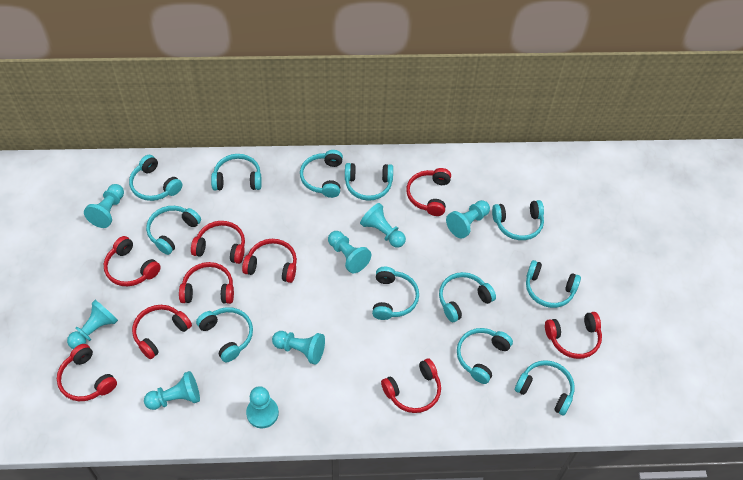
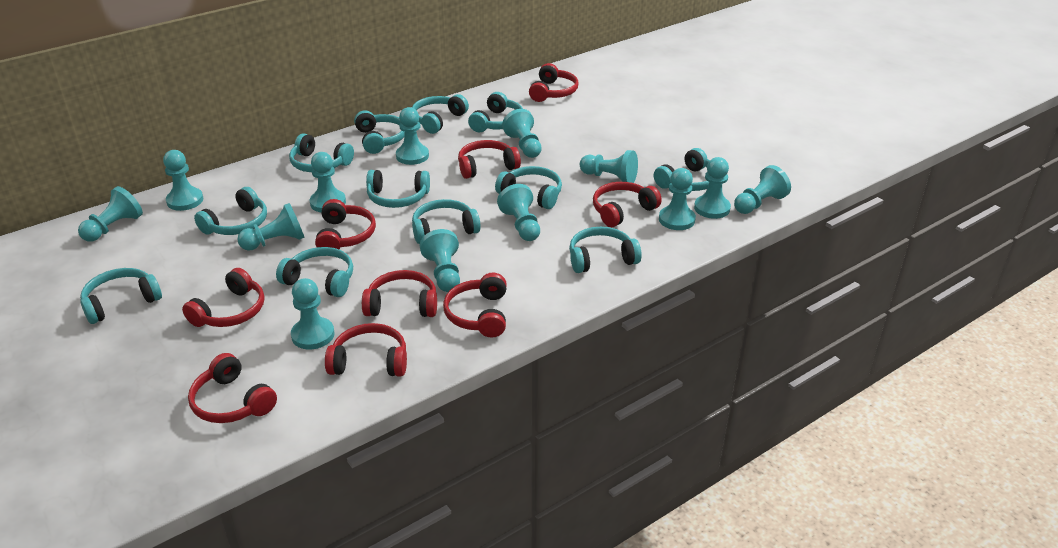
turquoise pawn: [67,300,118,349] [84,184,124,228] [144,371,200,410] [246,386,279,428] [272,331,325,365] [328,231,371,273] [360,203,406,248] [446,200,490,239] = 8 -> [78,186,143,242] [163,150,203,211] [237,203,305,251] [291,278,335,350] [310,152,346,213] [396,107,429,165] [420,229,460,292] [497,184,540,241] [502,109,542,158] [580,150,638,183] [659,168,696,230] [694,157,731,219] [734,165,791,214] = 13

